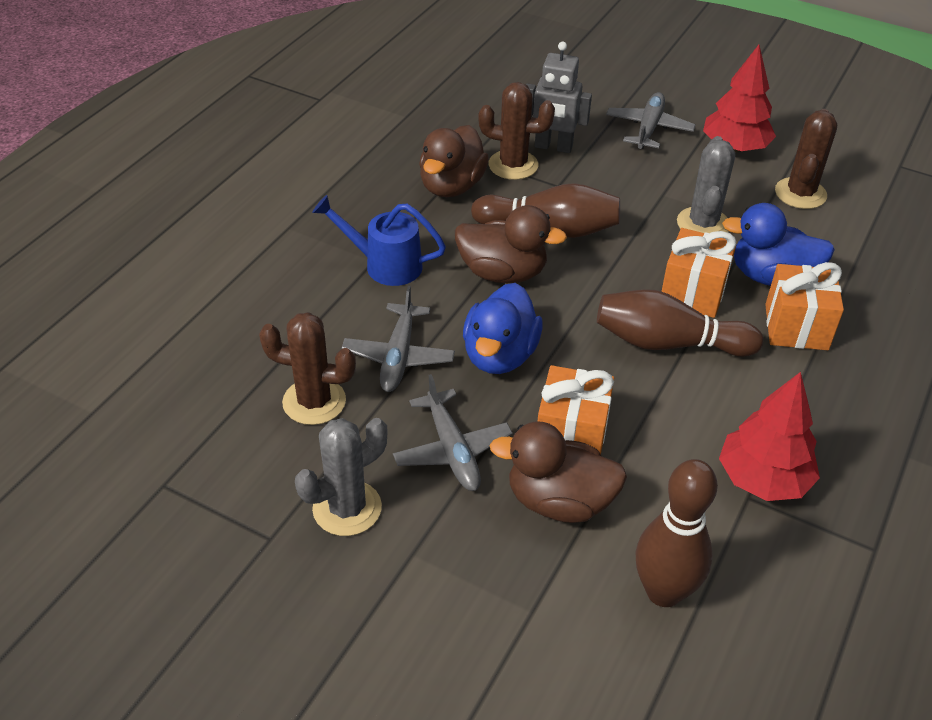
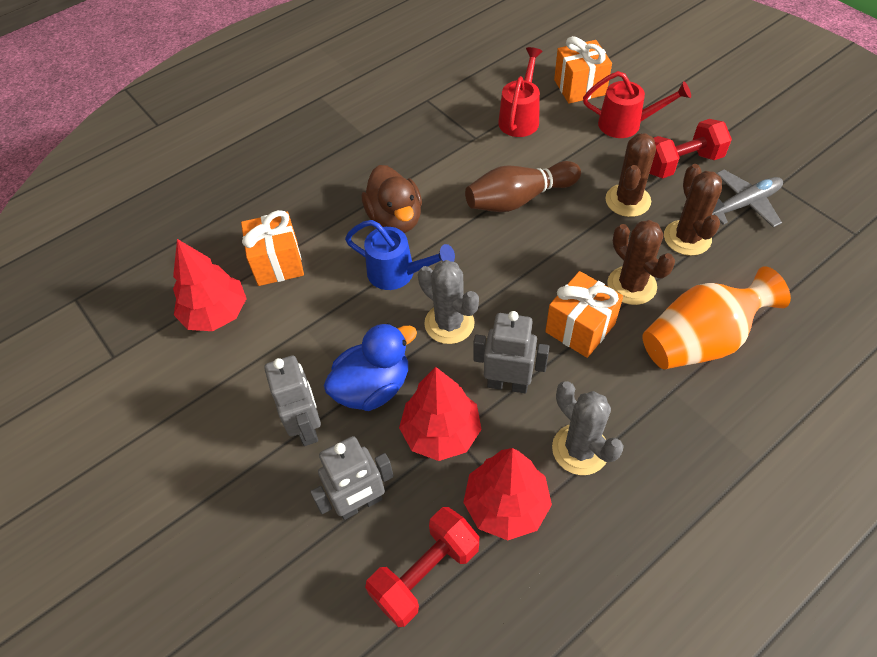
blue duck: [463,283,543,374] [722,203,835,286] = 2 -> [324,323,417,411] = 1
brown bowling pin: [471,183,620,238] [597,289,763,357] [636,459,718,607] = 3 -> [465,161,581,212] = 1
brown duck: [419,125,489,197] [455,205,567,283] [490,421,627,523] = 3 -> [362,165,422,233] = 1
grey plane: [342,286,455,392] [393,374,513,491] [606,92,696,149] = 3 -> [712,170,783,228] = 1
grey robot: [526,41,592,153] = 1 -> [264,355,321,446] [310,436,394,520] [473,311,550,393] = 3
orange vase: none = 0 -> [643,266,791,369] = 1
red dumbbell: none = 0 -> [365,507,479,627] [649,119,732,178] = 2
red tree: [703,45,776,152] [719,372,820,501] = 2 -> [173,239,247,331] [399,367,482,461] [463,448,552,540] = 3
red watering can: none = 0 -> [498,47,543,137] [583,71,691,138] = 2

